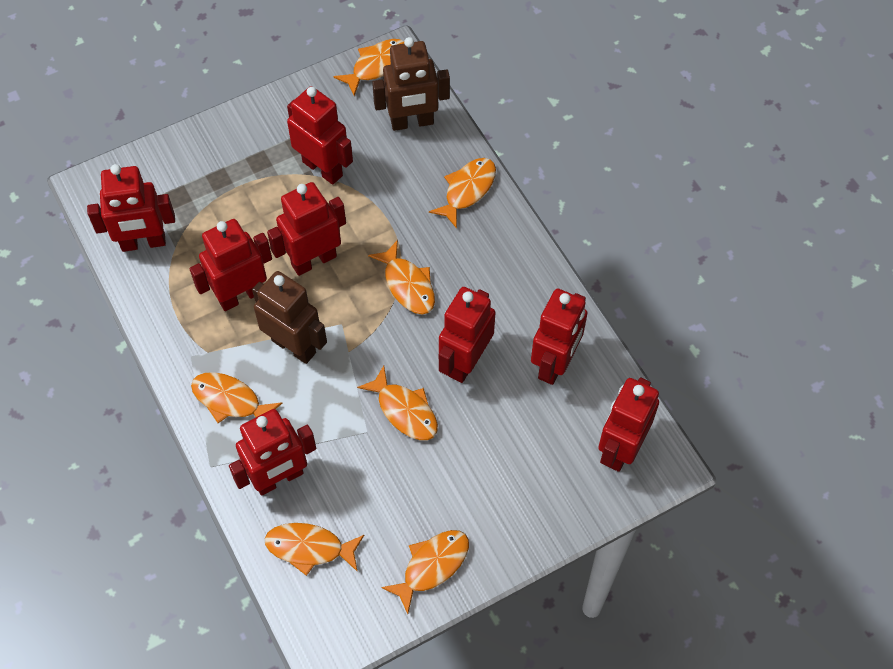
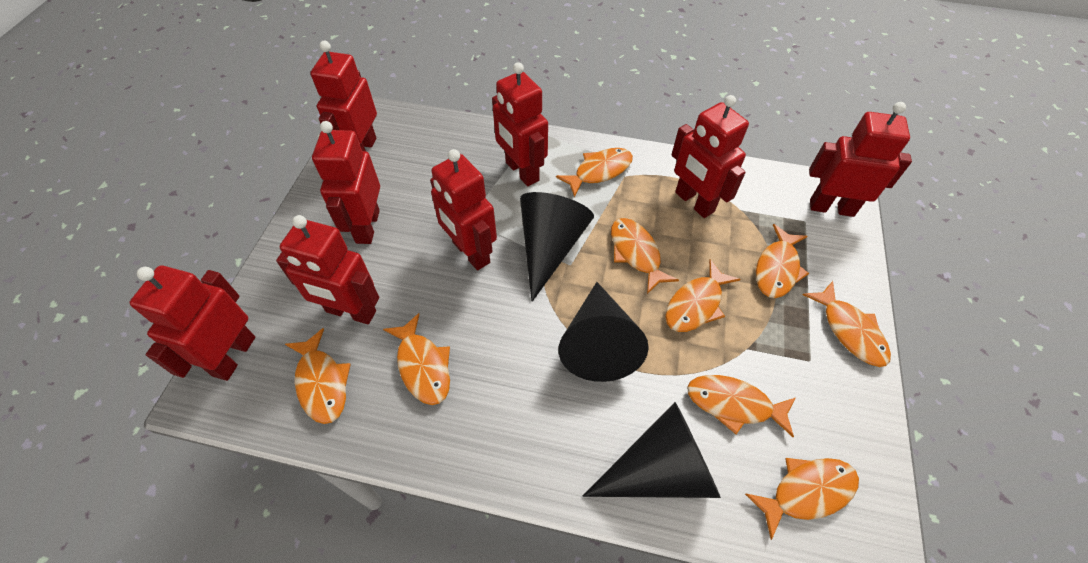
black cone: none = 0 -> [520,192,594,302] [558,282,649,382] [583,402,721,498] = 3
brown robot: [252,271,327,364] [372,37,450,131] = 2 -> none = 0
orange fish: [191,372,282,423] [265,523,364,576] [333,39,404,96] [357,366,438,440] [368,240,435,314] [381,530,469,614] [429,158,496,229] = 7 -> [285,328,351,424] [383,313,450,405] [556,148,633,198] [611,218,679,294] [665,259,741,332] [687,375,796,437] [745,458,859,540] [756,224,809,298] [803,281,891,367] = 9

